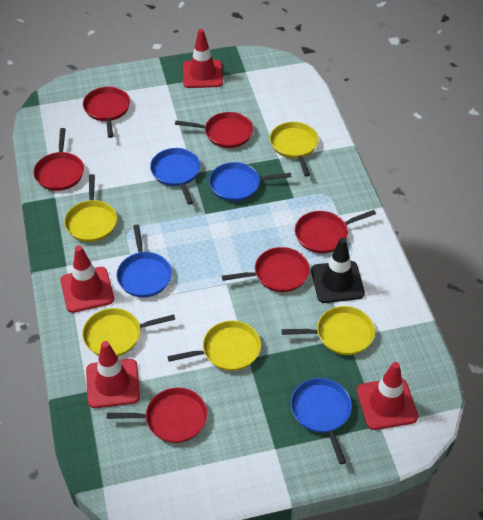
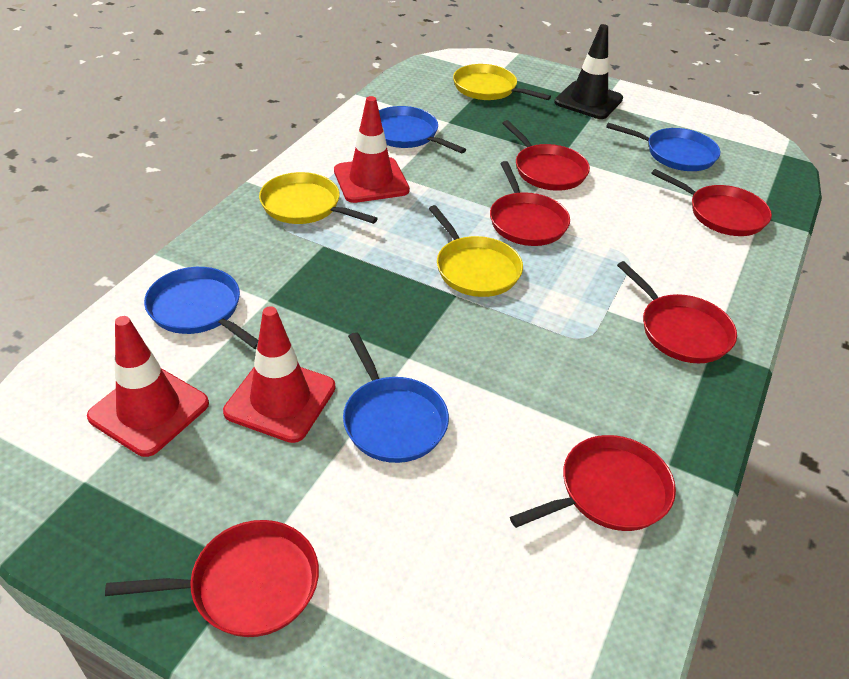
red traffic cone: [60,246,114,313] [86,341,140,408] [183,29,223,88] [357,362,418,430] = 4 -> [87,316,209,457] [223,306,335,443] [334,96,410,203] = 3
yellow pan: [64,174,117,242] [82,308,175,356] [167,321,261,371] [270,122,319,177] [281,306,375,355] = 5 -> [259,172,378,224] [429,205,523,297] [453,64,551,100] = 3

